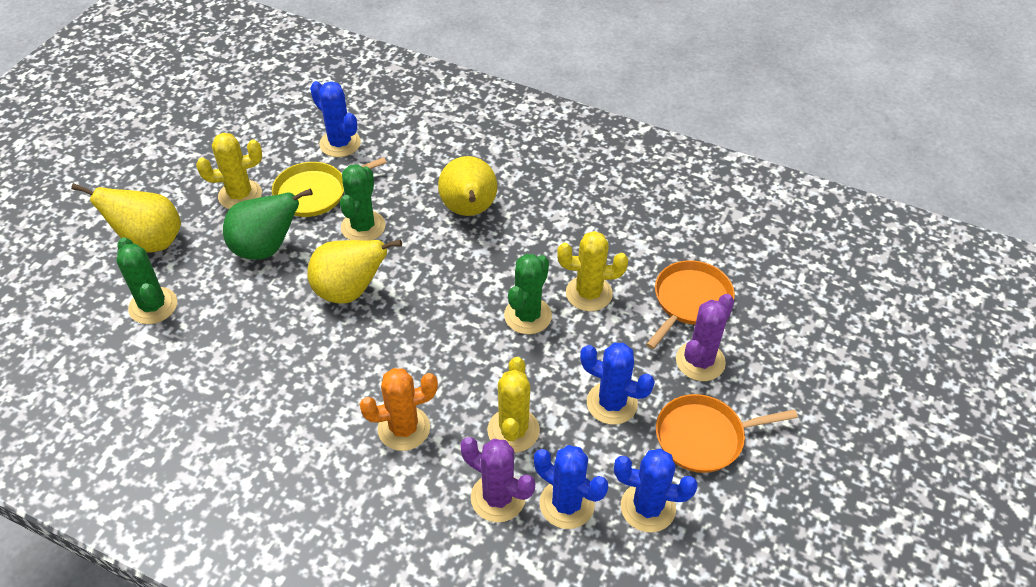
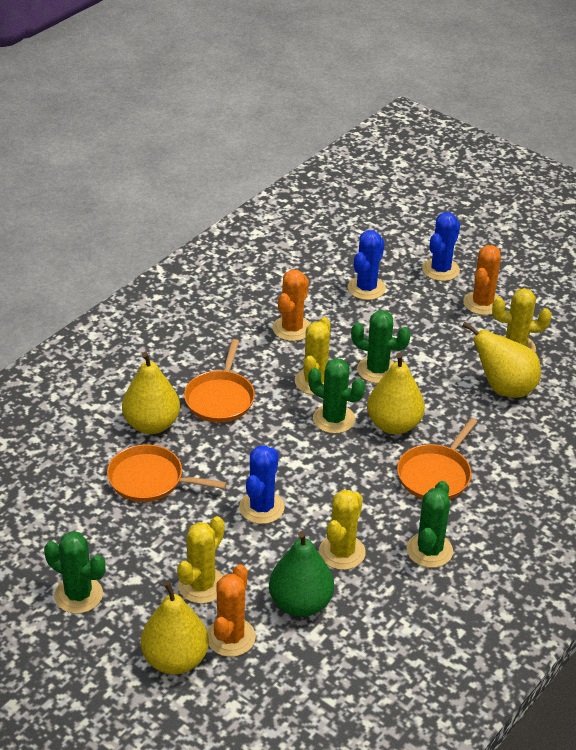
blue cactus: [310,81,361,157] [534,445,608,529] [580,343,655,425] [614,449,698,533] = 4 -> [239,445,285,524] [348,230,386,300] [422,212,460,281] = 3
green cactus: [117,237,177,324] [340,164,386,241] [504,254,552,334] = 3 -> [44,531,105,614] [308,358,365,434] [351,310,411,383] [406,481,453,568] = 4
orange cactus: [359,368,438,451] = 1 -> [207,564,256,657] [273,270,311,341] [463,245,501,315] = 3
orange pan: [646,260,735,349] [656,394,798,473] = 2 -> [107,444,227,502] [184,339,255,423] [397,418,478,500] = 3
purple cactus: [460,437,535,523] [676,294,734,381] = 2 -> none = 0
yellow cactus: [196,133,262,209] [488,357,540,453] [557,231,628,311] = 3 -> [177,516,224,604] [295,317,331,395] [319,490,366,570] [492,288,551,352] = 4
yellow pan: [272,157,387,217] = 1 -> none = 0
yellow pear: [71,183,181,253] [307,239,402,304] [438,156,497,216] = 3 -> [122,352,180,434] [141,581,209,674] [367,353,425,434] [462,322,541,398] = 4

